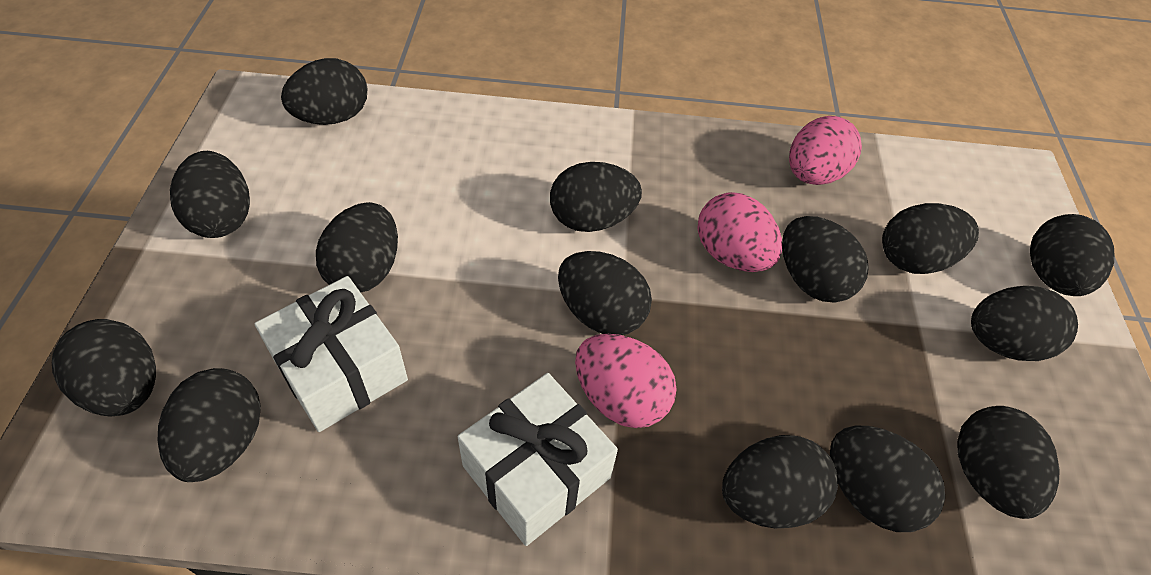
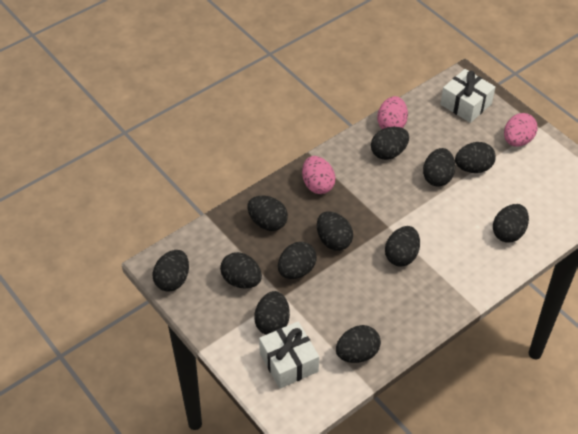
black egg: [52,319,156,417] [158,368,261,482] [170,151,250,238] [281,58,367,125] [316,202,398,292] [550,162,642,232] [558,251,652,335] [722,435,838,528] [782,216,869,303] [830,426,945,532] [882,203,979,274] [957,406,1060,519] [971,286,1078,361] [1030,214,1114,296] = 14 -> [153,250,189,292] [220,252,262,289] [247,196,288,231] [254,291,290,335] [278,242,317,279] [317,211,353,251] [336,325,381,363] [371,127,409,160] [385,226,420,267] [423,148,455,187] [455,142,495,173] [493,204,529,242] = 12

